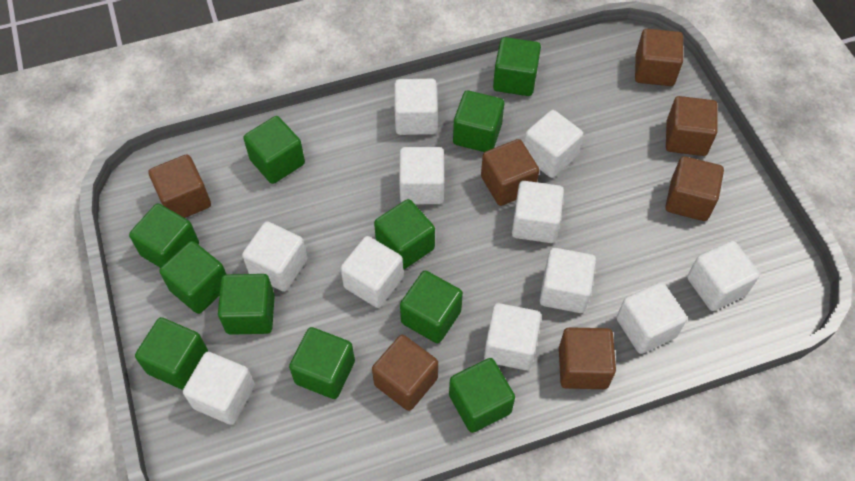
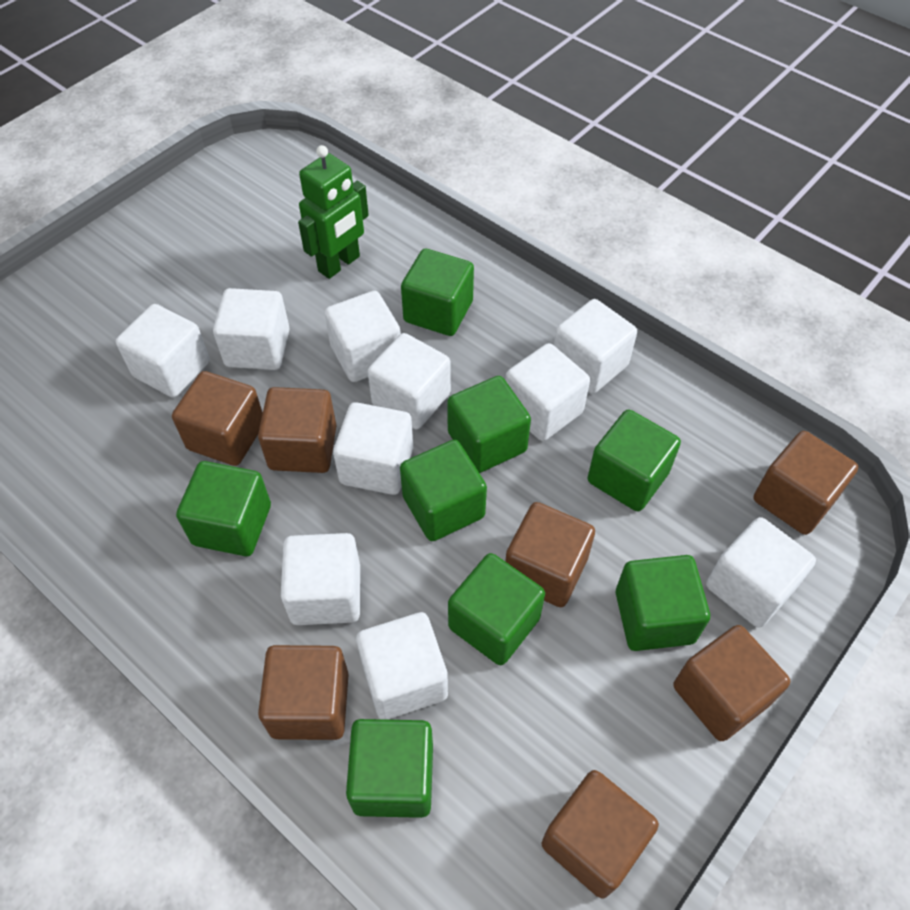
green cube: [129,203,199,268] [135,317,208,390] [159,241,226,314] [218,274,275,335] [243,116,305,184] [289,327,355,399] [374,199,435,270] [400,271,463,343] [449,358,515,433] [453,90,504,152] [493,37,541,96] = 11 -> [176,461,271,556] [346,719,433,818] [400,440,487,541] [401,249,474,336] [447,376,531,473] [448,553,545,665] [587,410,681,511] [616,555,710,651] = 8
green robot: none = 0 -> [298,145,369,279] = 1
white cube: [183,352,255,425] [242,221,308,292] [340,236,403,308] [394,79,438,135] [399,147,444,204] [484,303,541,370] [512,181,564,243] [524,110,583,178] [540,248,596,313] [617,282,687,354] [687,241,760,311] = 11 -> [116,304,210,398] [213,288,290,370] [281,533,360,625] [324,291,401,382] [333,402,413,495] [356,612,448,720] [368,333,451,429] [505,343,590,441] [554,299,637,394] [706,517,816,628] = 10

